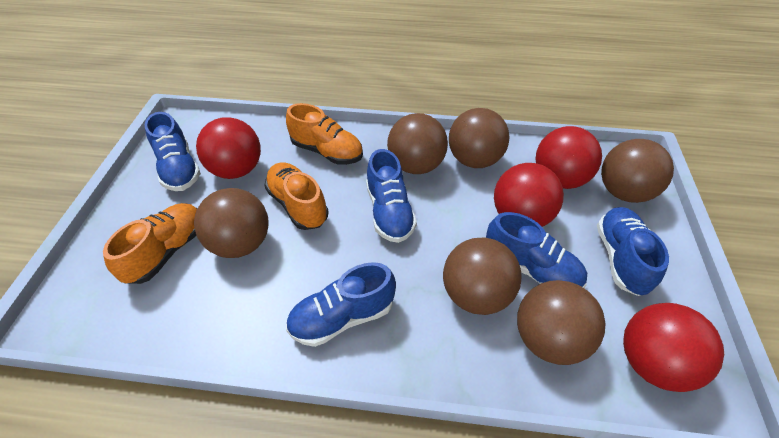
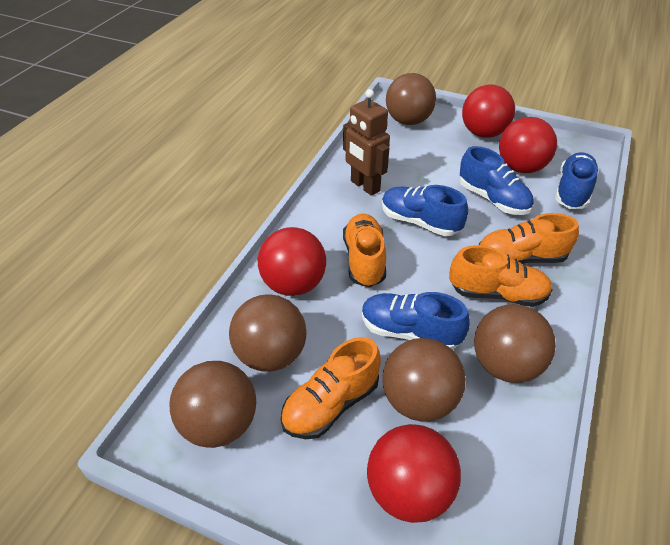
blue shoe: [144,112,201,191] [286,262,396,347] [366,149,417,243] [486,212,587,288] [597,207,669,296] = 5 -> [362,292,470,350] [382,185,468,236] [460,146,534,215] [555,152,599,209] = 4
brown ball: [194,188,269,258] [387,113,448,174] [443,237,521,315] [449,108,509,168] [517,280,605,365] [601,139,674,203] = 6 -> [169,361,256,448] [229,294,306,372] [382,338,466,422] [386,73,436,125] [474,304,556,383] = 5
brown robot: none = 0 -> [343,89,390,196] = 1
orange shoe: [103,203,197,284] [264,162,329,230] [286,103,363,165] = 3 -> [281,337,381,439] [343,214,386,287] [449,245,552,307] [479,213,579,264] = 4

